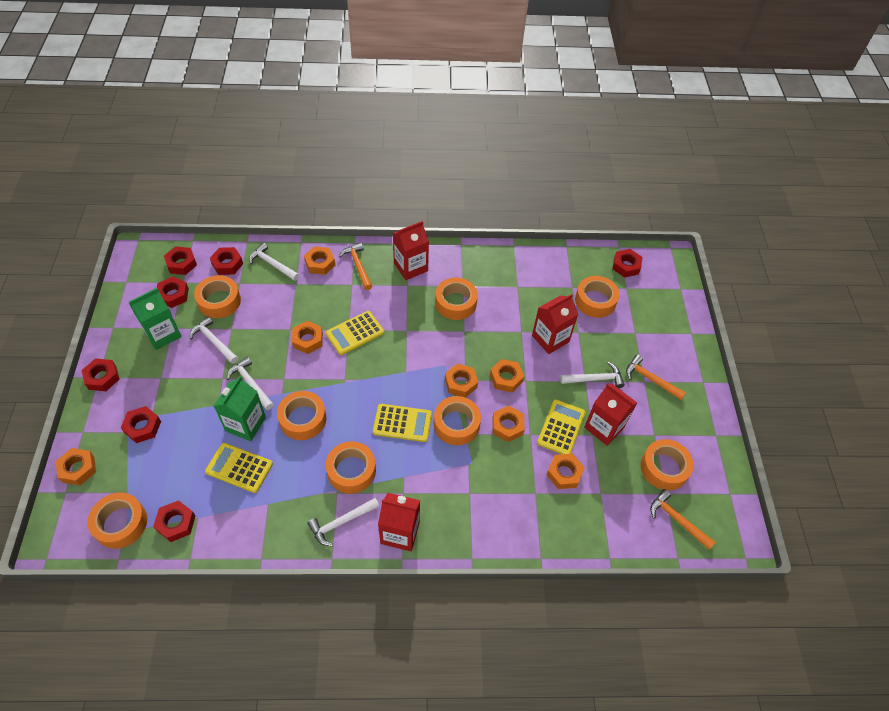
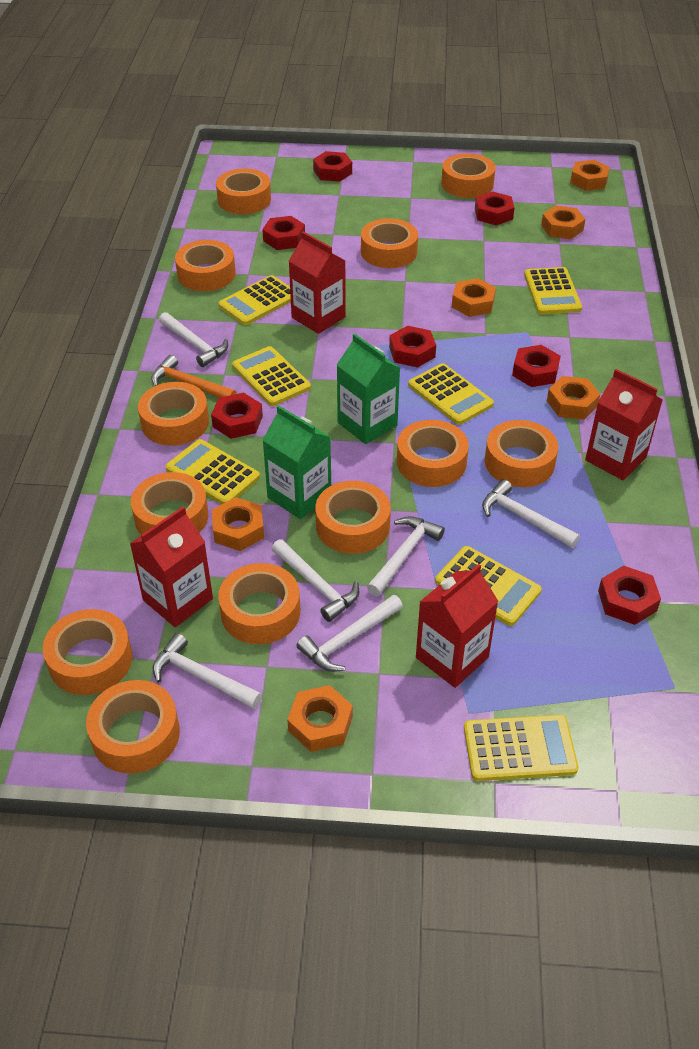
orange hammer: [339,243,372,290] [626,354,686,400] [650,489,716,550] = 3 -> [151,355,237,398] = 1
orange nut: [56,448,96,485] [292,321,323,354] [304,246,335,275] [445,363,478,398] [490,359,524,392] [492,405,525,442] [547,454,585,489] = 7 -> [212,497,264,551] [287,685,353,752] [452,278,496,317] [541,205,585,239] [547,376,600,420] [570,160,610,191] = 6
orange tape: [87,493,147,549] [194,275,241,318] [277,391,326,440] [326,441,376,494] [434,396,481,445] [435,278,478,320] [575,276,620,318] [641,439,694,491] = 8 -> [43,609,133,695] [86,680,180,774] [131,472,208,535] [138,382,209,446] [175,240,236,291] [216,168,271,214] [218,563,300,644] [315,481,391,554] [361,218,418,268] [397,420,469,487] [441,153,496,198] [485,420,558,487] = 12
white hammer: [190,316,238,364] [227,357,274,410] [249,243,299,281] [307,498,379,546] [560,362,625,388] = 5 -> [153,633,262,709] [159,312,228,367] [272,539,359,622] [297,595,403,672] [367,516,445,596] [482,479,580,548] = 6
yellow calculator: [205,443,273,493] [326,311,384,355] [373,404,432,442] [537,399,585,454] = 4 -> [165,439,260,504] [218,275,291,325] [232,346,311,406] [408,363,494,425] [435,546,542,626] [464,715,578,781] [524,267,582,314] = 7

